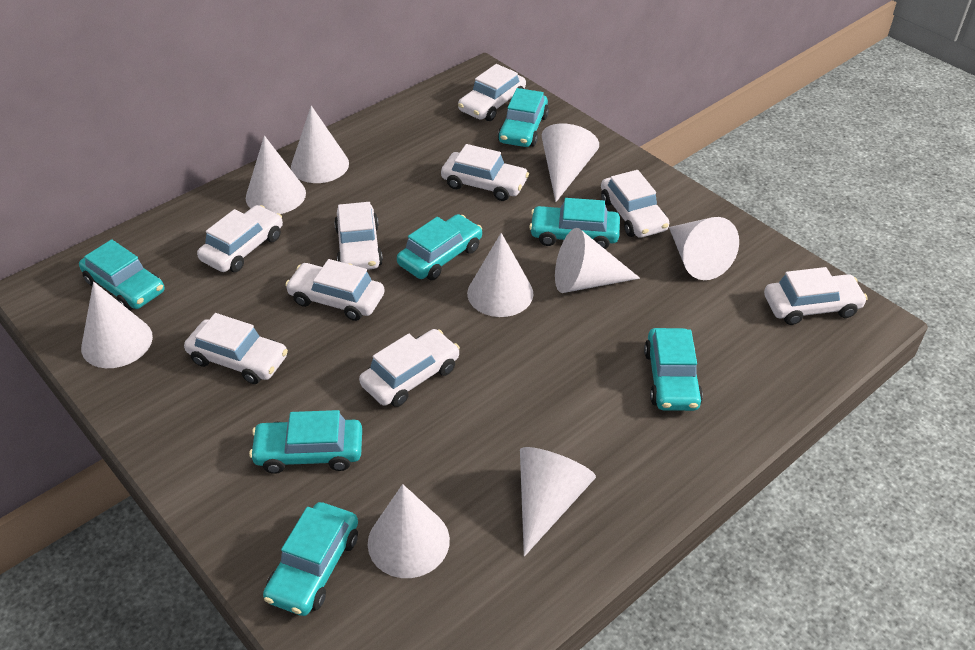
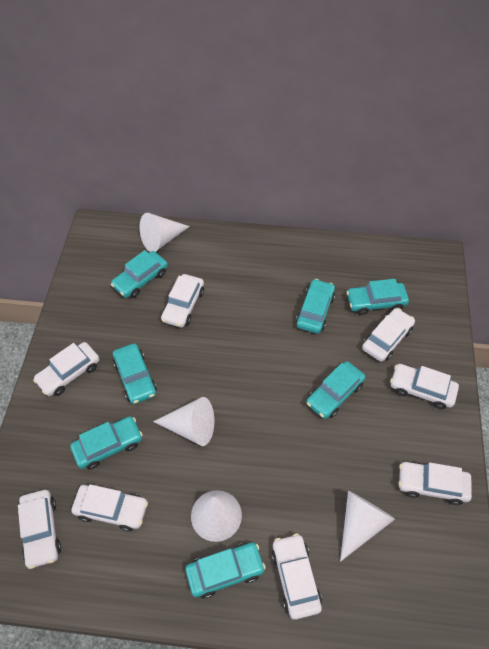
white car: [184,313,288,384] [197,205,283,272] [285,259,385,321] [334,202,383,270] [359,329,460,407] [441,144,529,201] [458,64,526,121] [601,170,669,238] [764,267,868,325] = 9 -> [18,490,61,569] [33,342,99,396] [71,484,148,531] [161,274,204,328] [271,534,322,620] [362,308,415,362] [390,364,459,409] [398,462,472,505] = 8
white cone: [81,282,153,368] [246,136,306,214] [291,106,349,183] [368,484,450,578] [467,233,533,317] [520,447,596,557] [542,124,599,202] [555,228,640,293] [669,217,739,280] = 9 -> [140,213,190,252] [153,397,214,446] [191,490,242,542] [340,491,395,562] = 4

